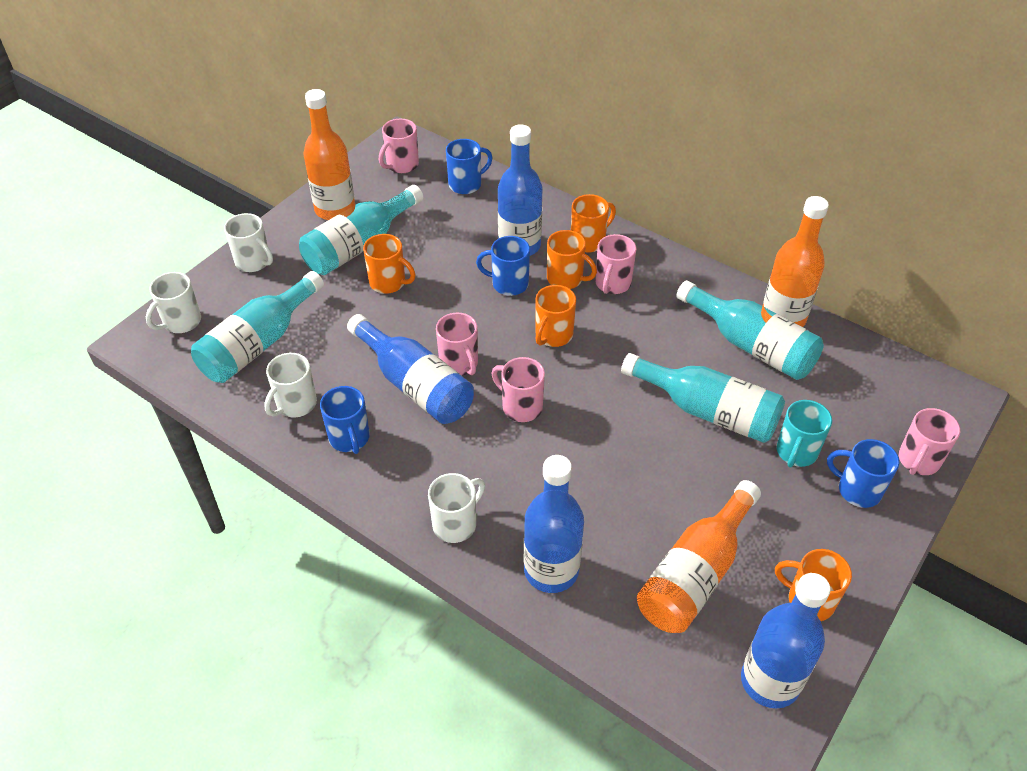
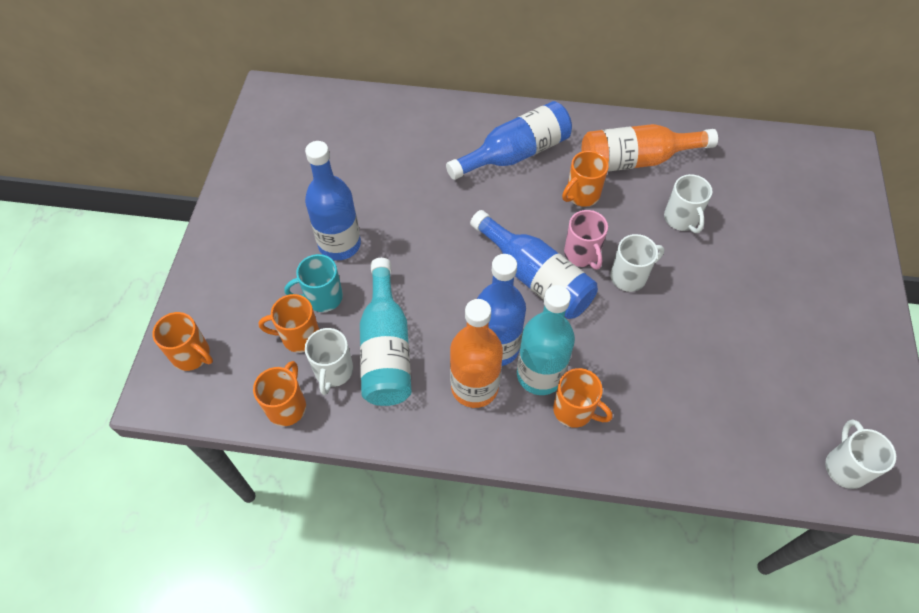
blue mug: [320,386,370,454] [446,139,493,194] [476,236,530,296] [827,439,899,508] = 4 -> none = 0
orange bottle: [303,89,355,220] [637,480,761,633] [763,196,829,327] = 3 -> [450,299,503,408] [582,124,718,172] = 2
pink mug: [379,119,419,173] [436,312,478,375] [492,357,545,422] [595,234,636,294] [898,408,960,475] = 5 -> [564,210,608,270] = 1
turquoise bottle: [191,271,324,383] [299,185,423,275] [621,353,785,443] [676,280,824,380] = 4 -> [360,258,412,406] [517,285,575,395] = 2

